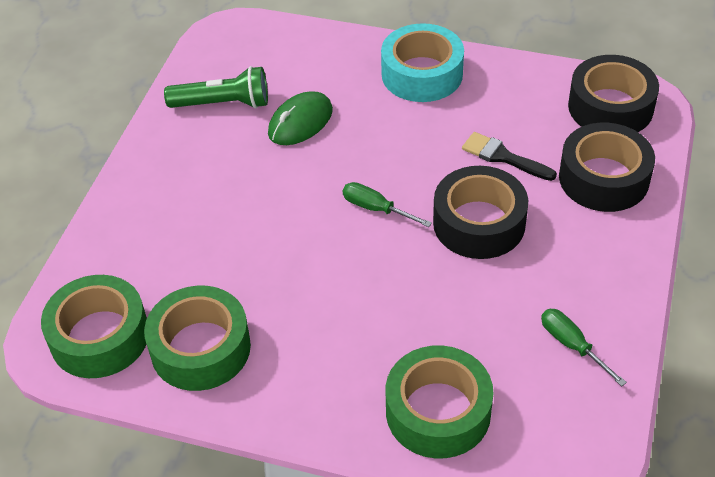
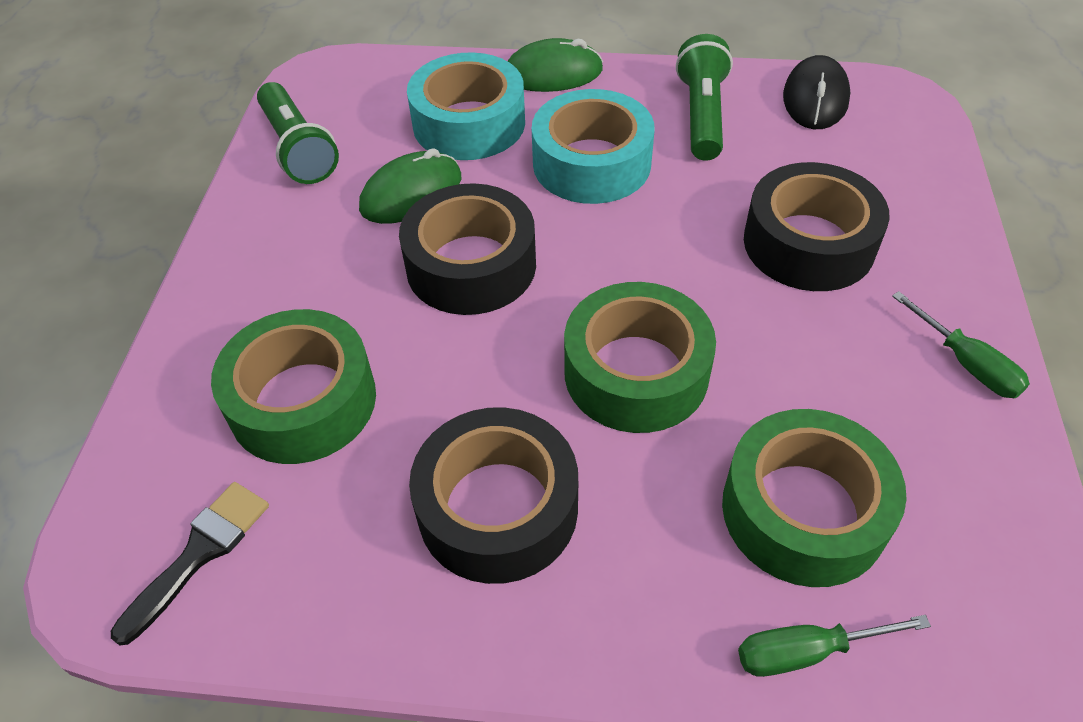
black mouse: none = 0 -> [783,55,850,129] = 1
green flashlight: [164,66,268,108] = 1 -> [257,82,339,184] [676,34,733,161] = 2
green mouse: [268,91,333,145] = 1 -> [359,148,461,224] [508,38,603,92] = 2
turquoise tape: [381,23,464,102] = 1 -> [407,52,525,160] [532,89,655,204] = 2

